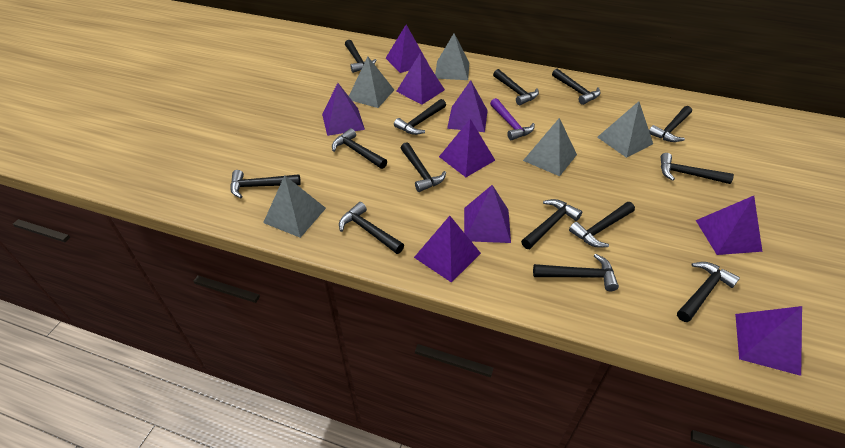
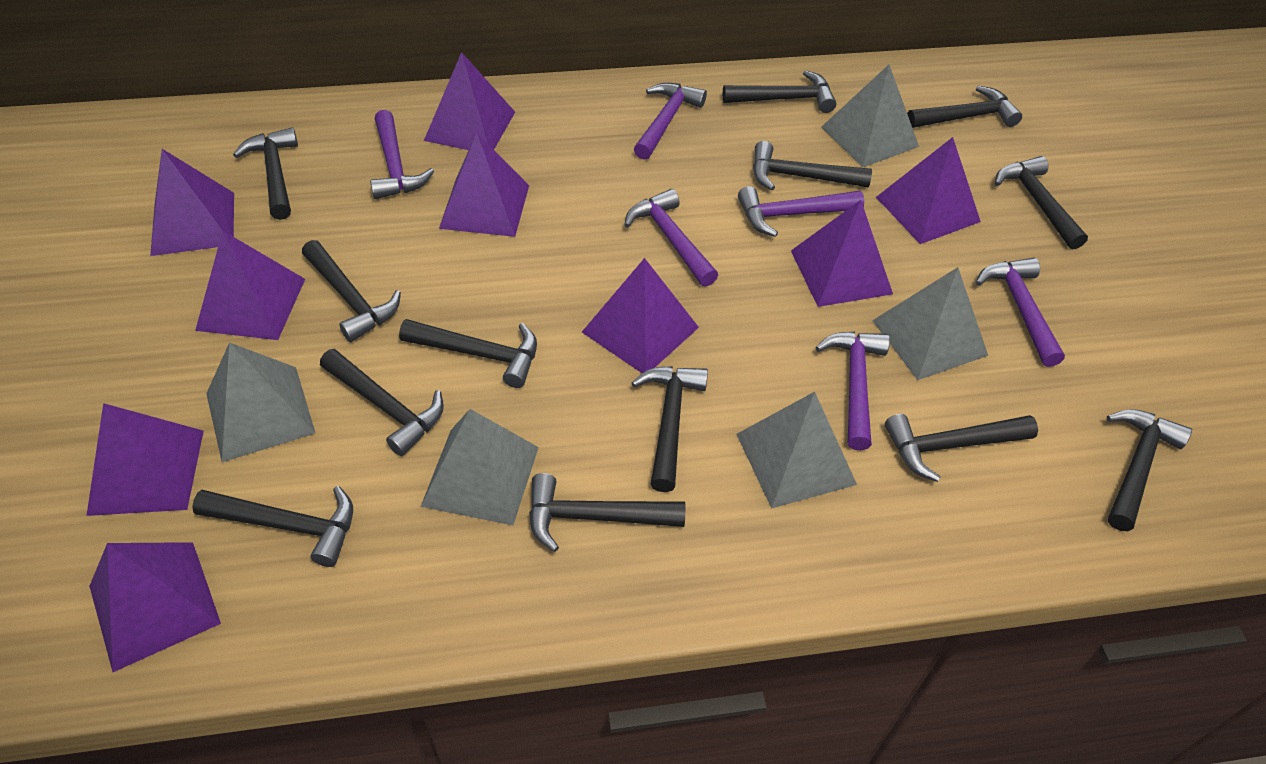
black hammer: [230,170,301,198] [332,128,387,169] [339,202,404,254] [345,40,376,73] [394,99,446,135] [401,142,446,192] [493,69,539,105] [521,199,582,249] [533,254,619,291] [552,69,601,105] [569,202,635,248] [649,106,692,142] [661,153,734,184] [677,262,740,322] = 14 -> [192,486,353,567] [233,127,298,220] [302,240,401,342] [320,349,444,456] [399,319,537,388] [529,473,685,552] [632,366,708,492] [723,70,836,113] [753,141,872,191] [885,414,1038,482] [907,86,1022,128] [995,156,1088,250] [1107,409,1192,531] = 13
purple hammer: [490,98,535,140] = 1 -> [370,110,434,199] [624,189,718,287] [634,83,707,160] [738,186,864,237] [815,332,890,451] [976,258,1065,367] = 6

